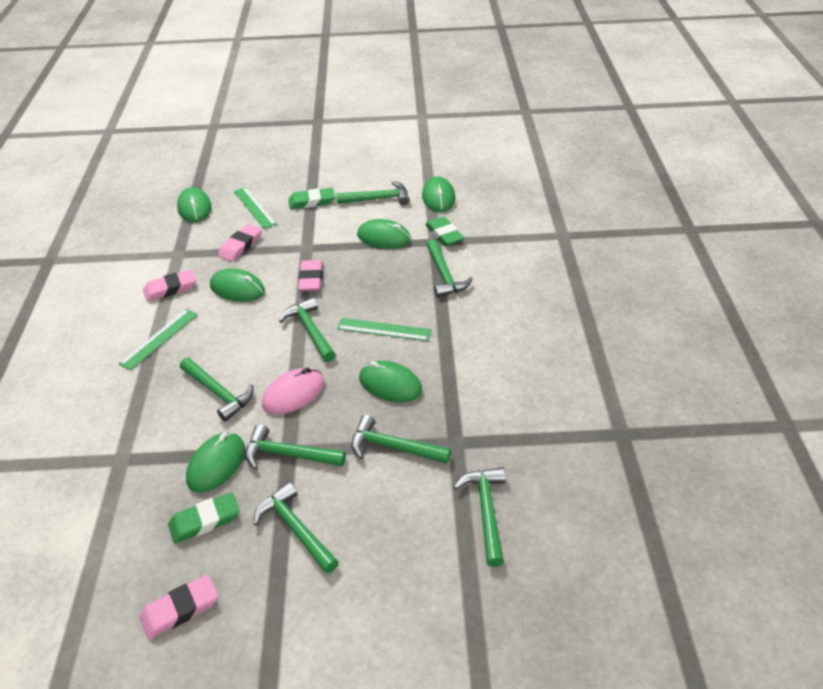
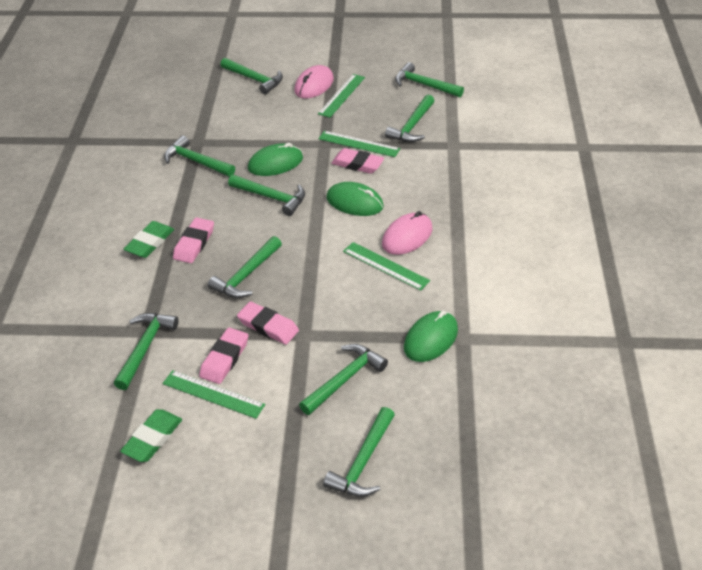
green eraser: [168,492,240,544] [289,188,335,209] [425,216,464,247] = 3 -> [120,409,182,462] [124,221,174,258] = 2
green hammer: [180,358,254,422] [246,424,346,469] [254,482,339,574] [279,297,336,362] [336,181,409,205] [351,415,451,464] [426,239,473,297] [454,467,506,567] = 8 -> [114,313,178,390] [164,136,235,177] [208,236,282,298] [221,58,283,94] [228,175,305,216] [299,344,388,415] [323,407,395,497] [385,95,434,142] [395,62,464,97] = 9
green mouse: [177,187,211,222] [186,432,245,493] [210,268,265,302] [357,219,411,249] [359,361,422,402] [422,176,456,212] = 6 -> [248,143,303,176] [326,182,384,216] [404,311,458,362] = 3
green ruler: [118,309,198,370] [234,187,277,229] [337,318,431,341] = 3 -> [163,370,265,419] [318,74,365,118] [318,131,400,157] [343,242,430,291] = 4
pink mouse: [262,368,324,414] = 1 -> [294,65,334,99] [382,211,432,255] = 2

